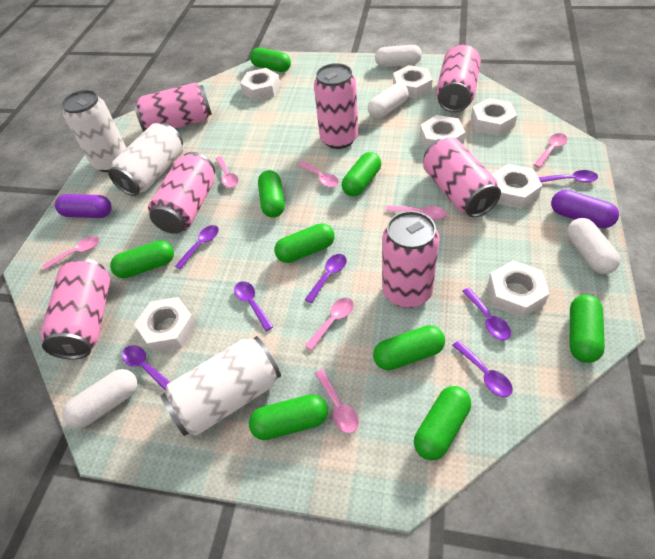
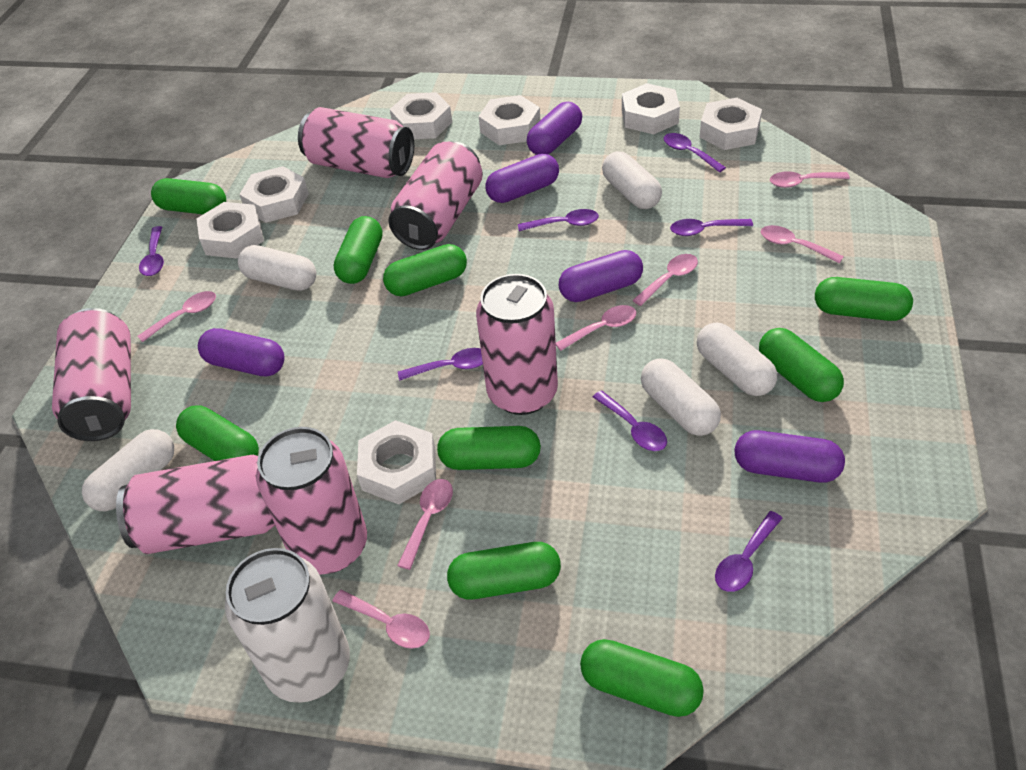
pink can: [40,258,110,359] [133,83,212,132] [148,152,215,234] [314,63,358,149] [382,211,440,308] [423,137,501,217] [436,45,481,112] = 7 -> [52,308,131,441] [116,455,275,554] [256,427,367,575] [298,107,414,178] [389,141,483,250] [476,274,558,415] = 6
purple capsule: [55,194,112,218] [551,190,619,228] = 2 -> [198,328,284,376] [486,154,559,203] [527,102,582,155] [559,250,643,302] [735,430,845,483] = 5
white can: [61,90,126,172] [108,123,183,196] [161,336,281,436] = 3 -> [225,548,350,703] = 1
white capsule: [62,369,137,428] [368,83,409,118] [375,45,422,67] [567,218,620,274] = 4 -> [82,429,174,511] [238,245,316,291] [602,151,662,209] [641,358,721,436] [697,323,777,396] = 5

